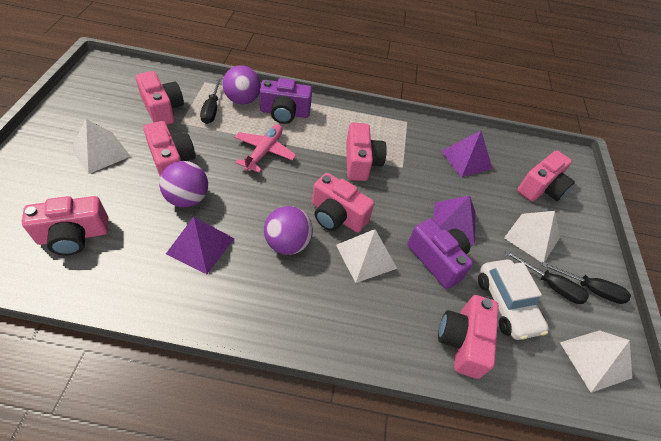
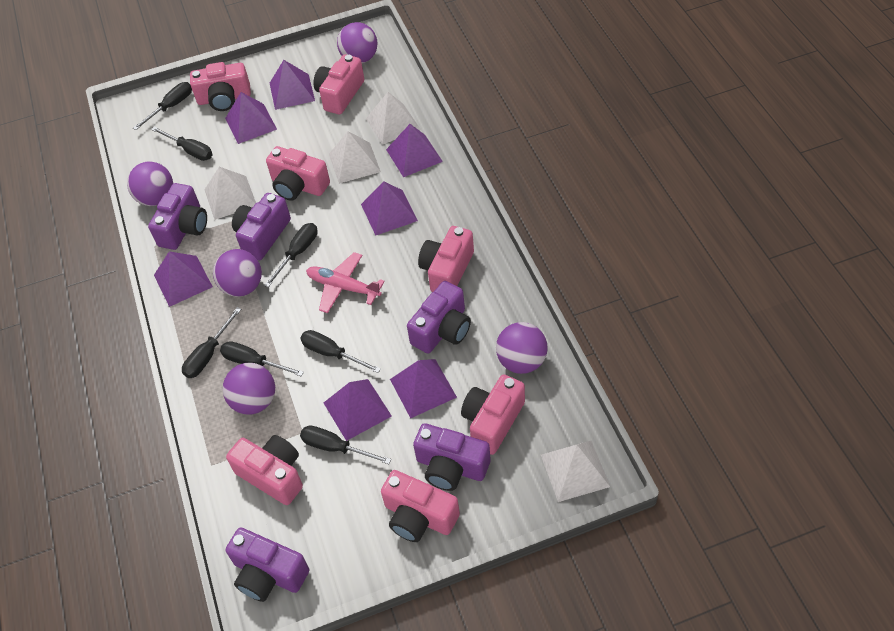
black screwdriver: [200,77,222,124] [505,250,589,304] [542,262,631,304] = 3 -> [133,82,192,130] [151,127,213,161] [182,307,242,378] [220,341,304,376] [264,223,318,287] [300,330,381,373] [300,426,391,464] = 7
purple ball: [159,161,208,208] [223,65,261,105] [264,206,313,255] = 3 -> [127,162,173,206] [213,249,262,297] [223,363,275,415] [337,22,377,63] [496,322,548,374] = 5
purple camera: [259,78,312,124] [407,218,473,289] = 2 -> [148,183,207,250] [226,527,309,602] [232,193,291,260] [407,281,471,353] [413,423,491,491] = 5
purple pyramid: [166,217,234,274] [433,195,476,246] [441,131,492,178] = 3 -> [154,251,213,307] [225,92,277,144] [270,60,315,110] [324,379,392,441] [361,181,418,236] [386,124,443,177] [390,359,457,418] = 7
white car: [478,259,549,340] = 1 -> none = 0

